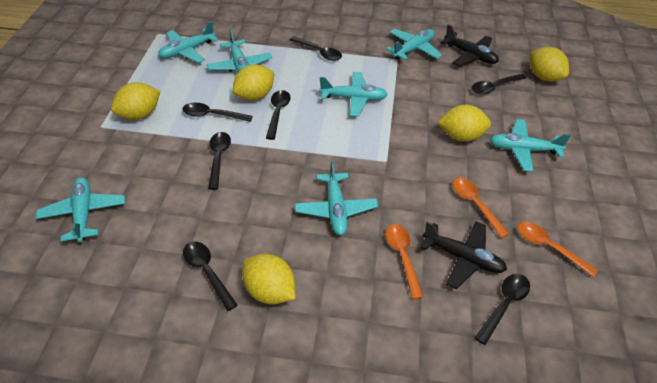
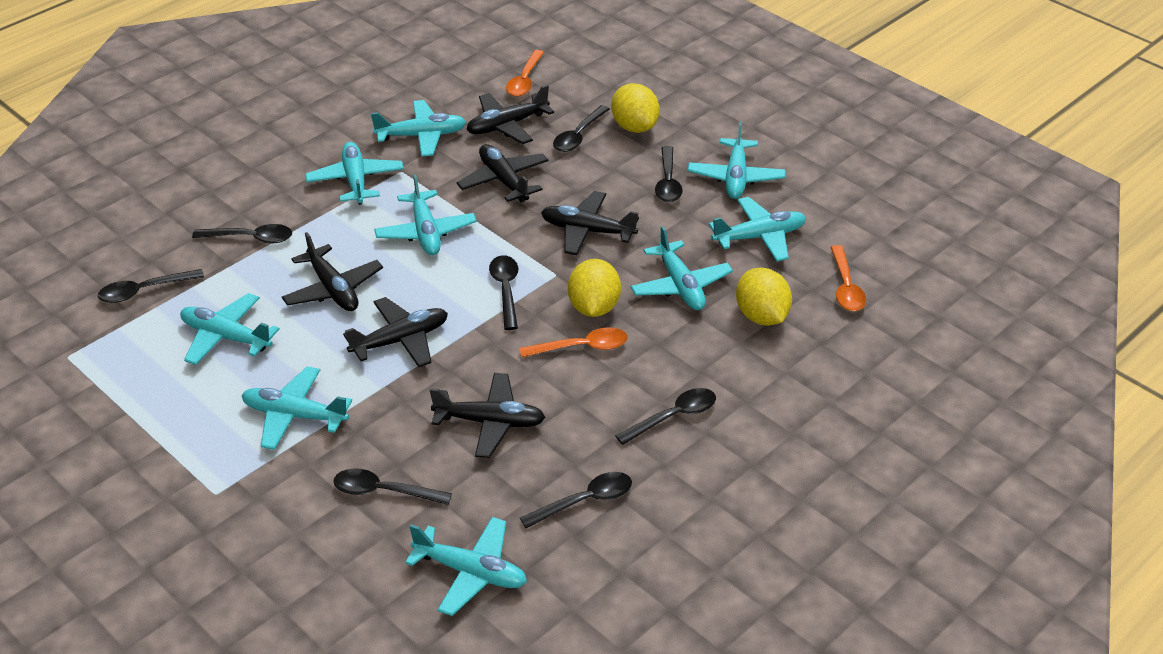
black plane: [420,221,507,289] [441,24,499,66] = 2 -> [282,232,383,311] [343,297,448,367] [430,373,546,458] [457,144,548,202] [466,85,554,144] [541,191,639,255] = 6
black spoon: [182,103,253,122] [183,242,237,311] [208,132,231,190] [266,90,291,140] [290,36,342,61] [472,74,526,94] [475,274,530,345] = 7 -> [98,269,204,303] [192,224,292,243] [334,468,452,505] [489,255,518,330] [520,472,632,528] [553,105,610,152] [615,388,716,445] [655,146,683,202] = 8
turquoise plane: [36,177,125,242] [158,21,219,63] [207,29,272,72] [295,160,378,235] [319,72,388,116] [386,29,442,60] [490,119,571,172] = 7 -> [180,293,279,365] [241,366,352,450] [305,142,404,205] [371,100,466,157] [374,174,477,255] [405,517,527,616] [631,226,733,310] [688,121,786,199] [709,197,806,261] = 9
yellow lemon: [111,82,160,120] [233,64,275,101] [242,254,295,304] [438,105,491,142] [530,47,569,82] = 5 -> [568,259,621,317] [611,83,660,133] [736,268,792,326] = 3

